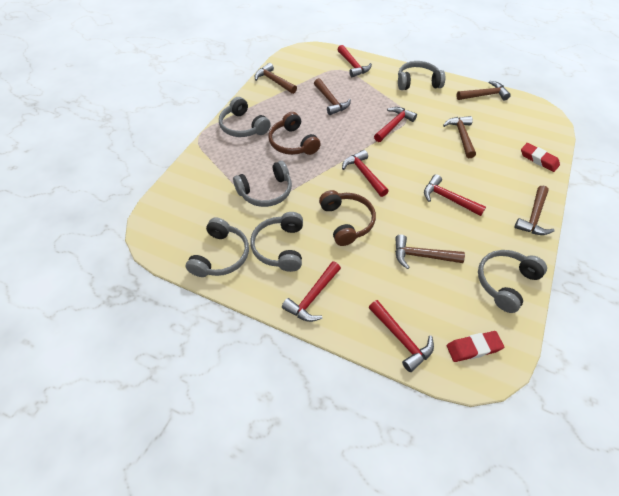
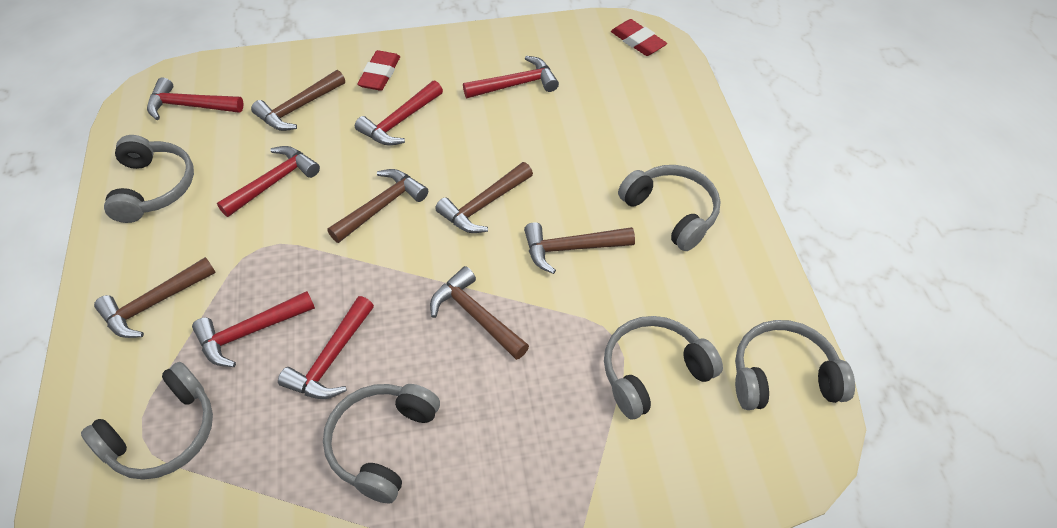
brown headphones: [268,112,321,155] [319,190,376,246] = 2 -> none = 0

